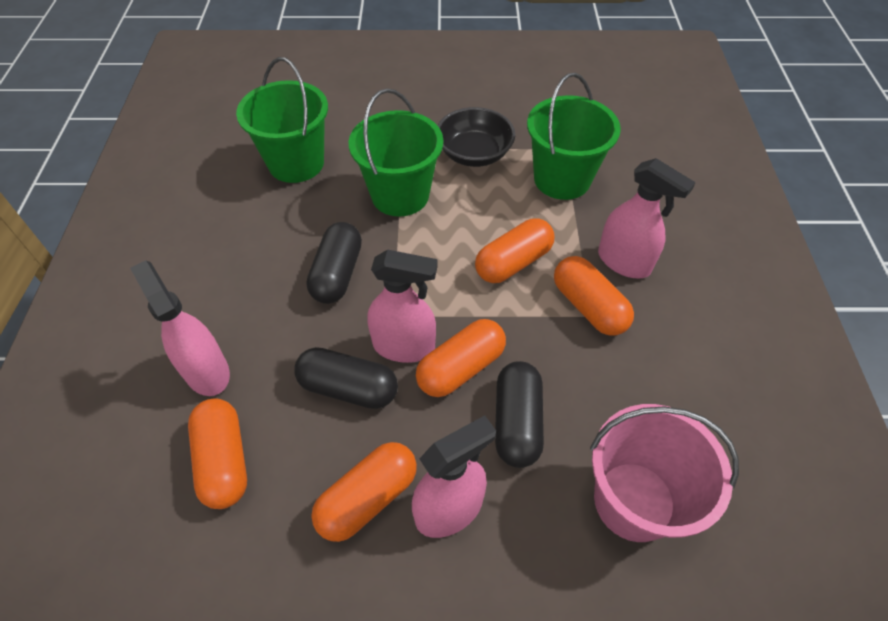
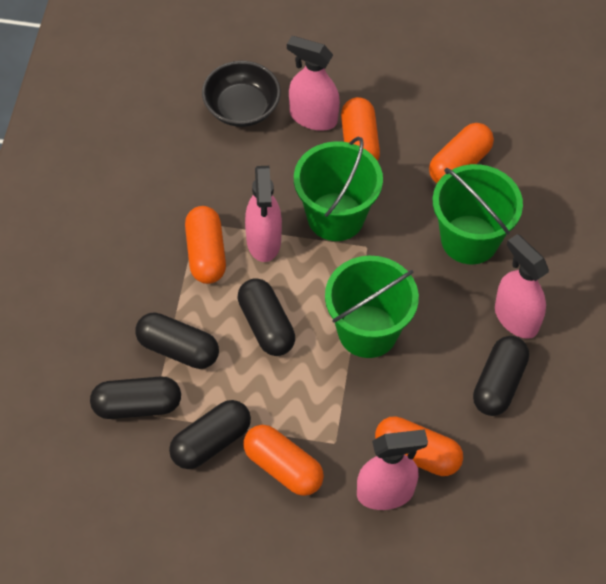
black capsule: [294,347,398,409] [306,222,362,304] [495,361,544,468] = 3 -> [90,376,181,419] [136,312,219,369] [169,400,251,469] [238,278,295,356] [473,336,529,416] = 5
pink bucket: [590,404,739,542] = 1 -> none = 0

